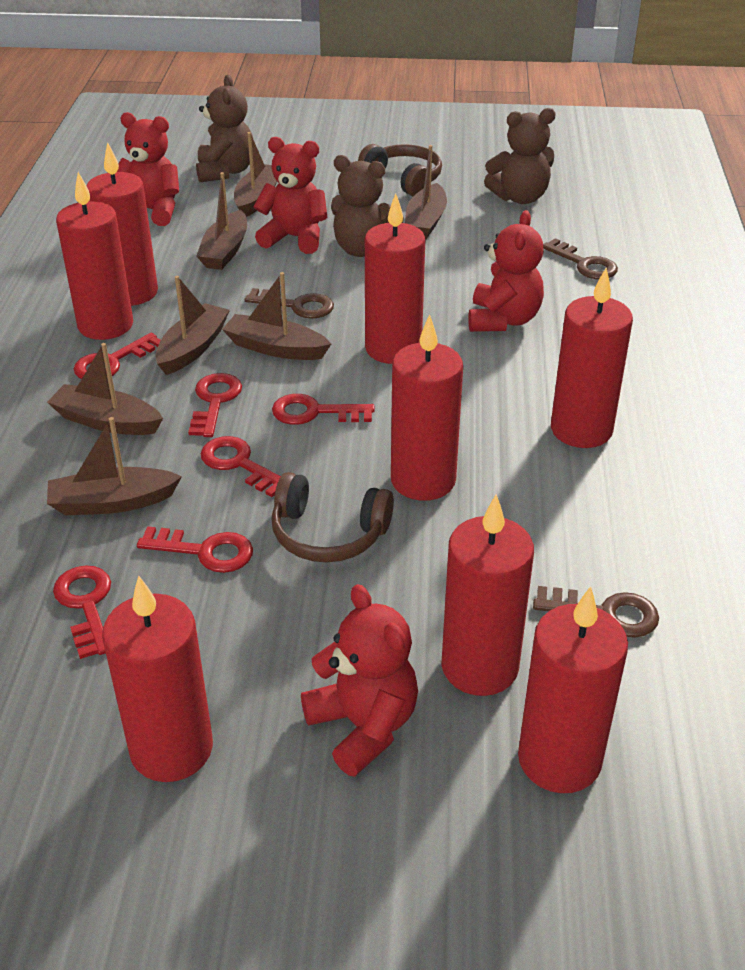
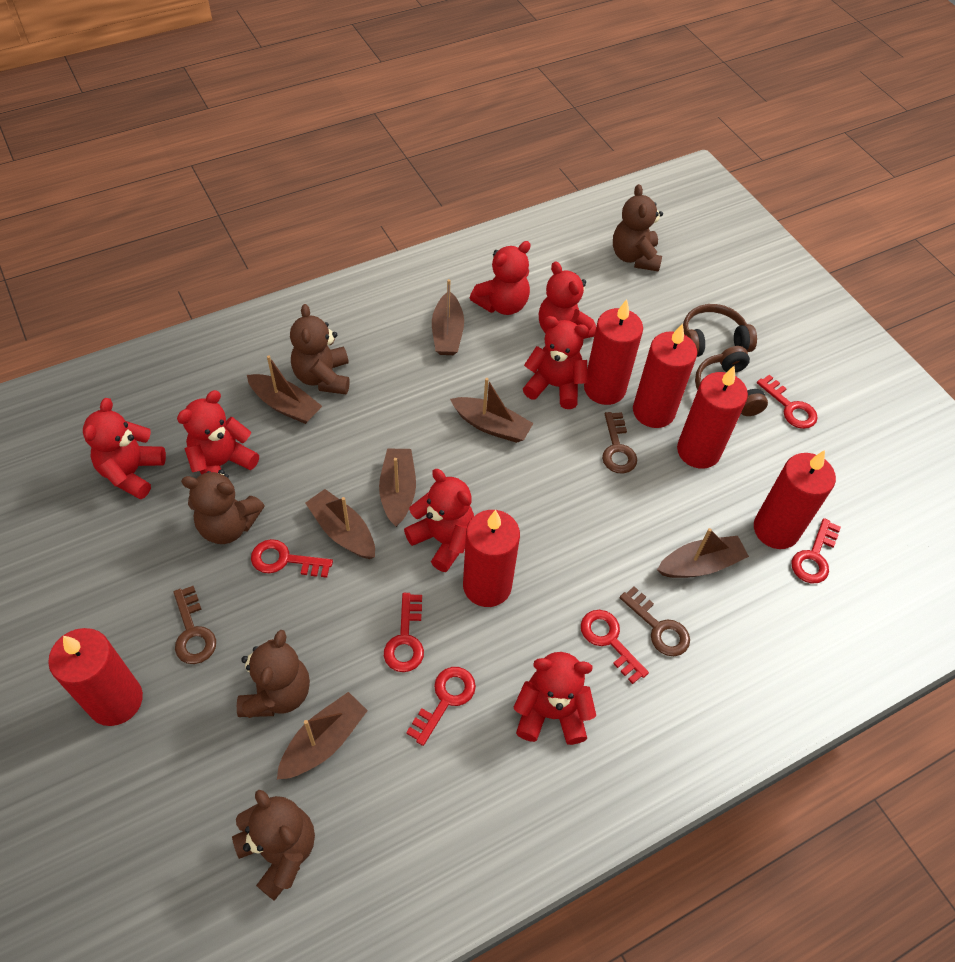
brown teddy bear: [196,75,253,182] [331,155,404,257] [484,108,556,204] = 3 -> [181,469,265,544] [232,790,315,901] [237,630,310,718] [290,304,350,394] [613,184,663,272] = 5
red candle: [56,172,133,340] [87,142,158,306] [102,576,213,782] [365,193,426,364] [391,314,463,501] [441,494,534,696] [518,586,628,793] [551,268,633,448] = 8 -> [48,628,143,726] [463,510,520,607] [584,299,643,405] [633,323,697,428] [677,366,748,469] [754,450,836,549] = 6
red teddy bear: [117,112,179,226] [253,137,328,254] [301,584,418,777] [468,210,544,332] = 4 -> [83,398,166,500] [177,390,259,475] [404,469,474,572] [470,241,531,315] [514,652,596,745] [523,316,589,409] [539,261,596,339] = 7

